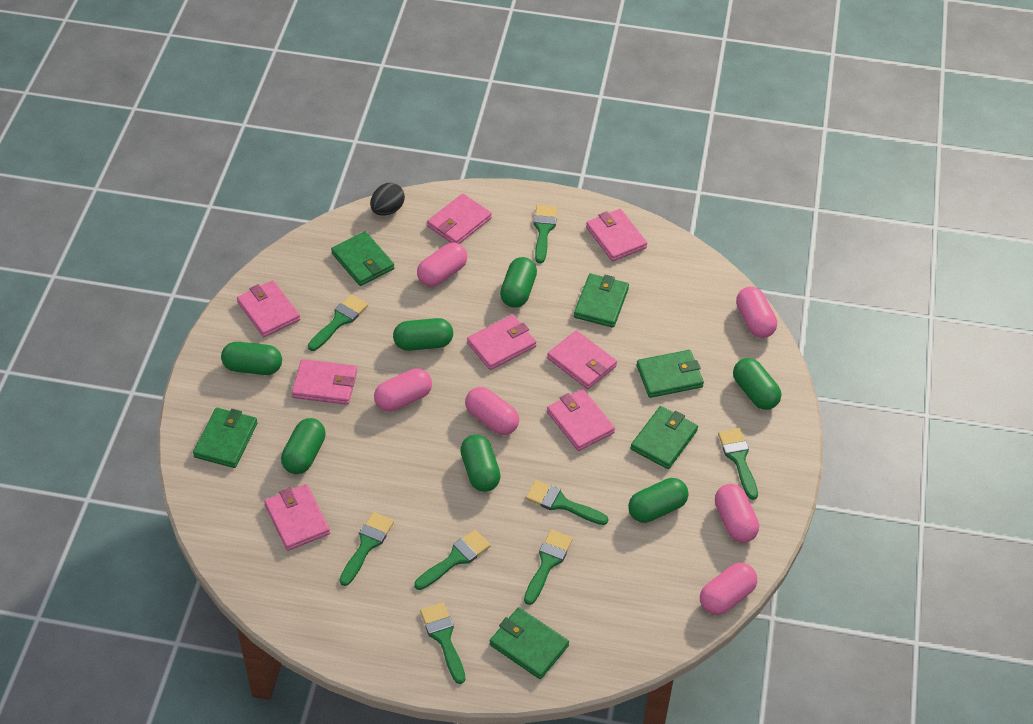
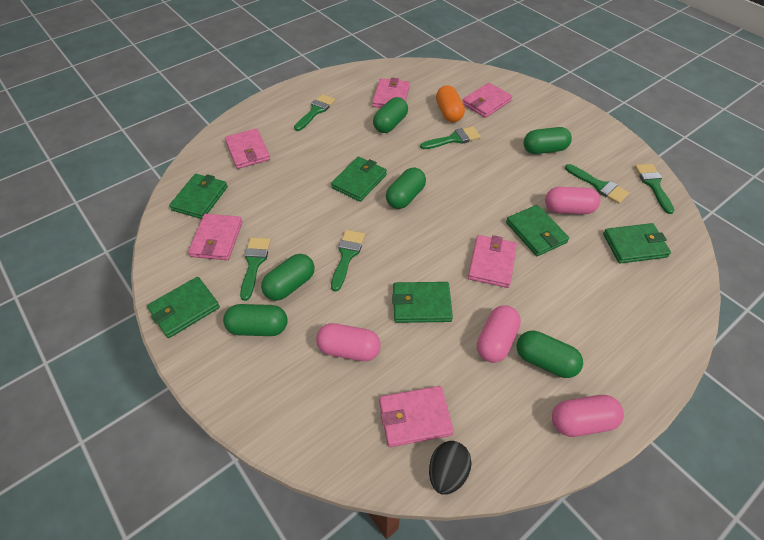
green brush: [308,294,368,351] [340,512,394,586] [414,530,490,590] [420,602,465,684] [524,530,573,605] [525,480,608,525] [534,205,557,263] [718,428,758,500] = 8 -> [240,238,271,301] [294,94,335,131] [331,230,365,291] [420,126,481,149] [565,164,629,204] [635,164,675,214] = 6
green capsule: [221,342,282,375] [281,418,326,474] [393,318,453,351] [460,434,501,492] [500,257,537,308] [628,478,688,523] [733,358,781,410] = 7 -> [223,304,287,336] [261,254,315,301] [373,97,408,133] [386,168,426,209] [516,331,583,378] [524,127,572,154] = 6
orange capsule: none = 0 -> [436,85,465,122] = 1
pink capsule: [374,368,432,412] [417,243,467,287] [465,387,519,435] [700,563,757,615] [715,484,759,543] [736,287,777,338] = 6 -> [316,323,381,361] [477,305,521,363] [545,187,600,214] [552,395,624,437] = 4
pink wallet: [237,280,300,337] [264,484,330,551] [292,359,357,405] [427,194,492,244] [467,315,537,370] [547,330,617,389] [547,389,615,451] [586,209,647,261] = 8 -> [188,214,243,260] [225,128,270,169] [372,78,410,108] [379,386,454,447] [462,83,512,118] [468,235,517,288] = 6

